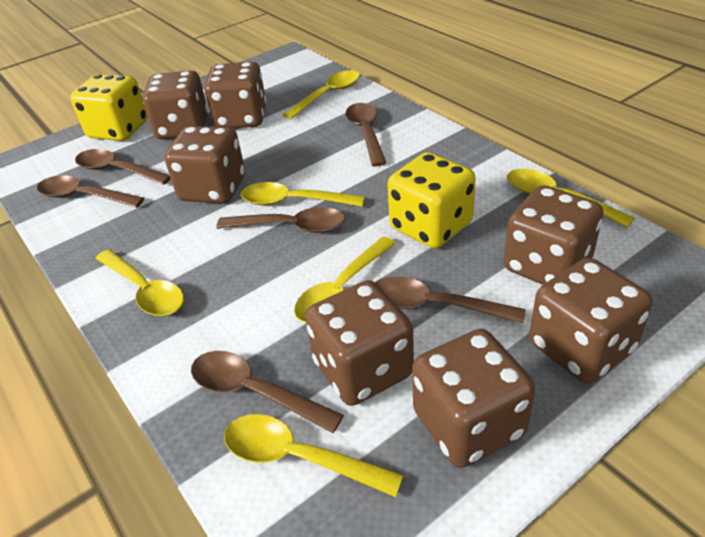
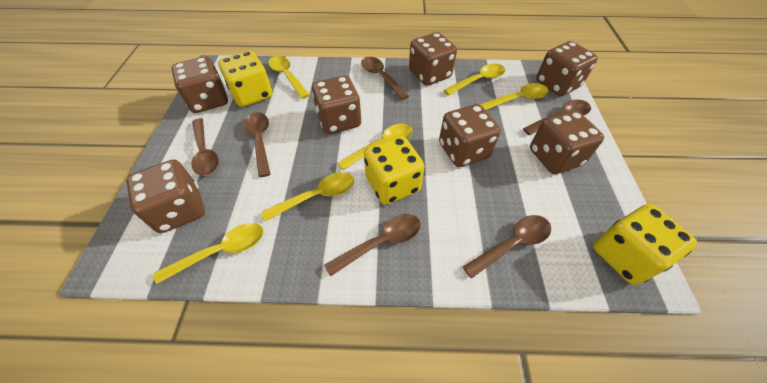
yellow dice: [70,74,148,141] [388,152,476,249] = 2 -> [218,51,273,107] [364,136,425,205] [593,204,697,285] = 3

